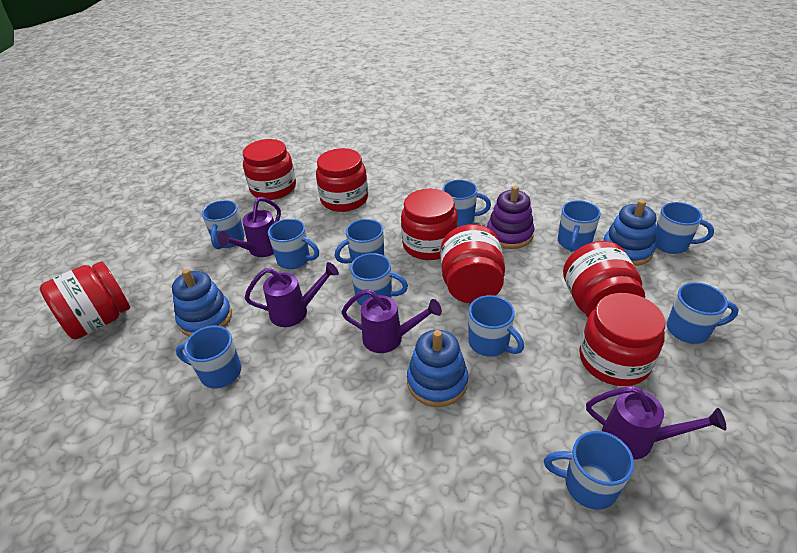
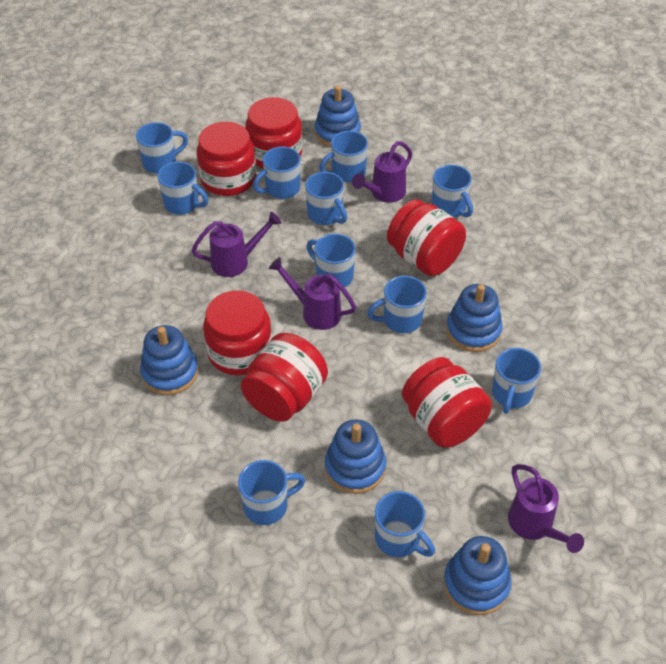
blue stacking toy: [172,269,232,337] [407,330,468,407] [604,200,656,266] = 3 -> [140,325,198,395] [315,85,361,147] [325,419,386,494] [444,536,511,615] [446,284,503,352] = 5
purple stacking toy: [487,186,534,249] = 1 -> none = 0
red jar: [40,262,130,340] [243,139,296,200] [316,148,368,212] [401,189,458,260] [440,224,505,303] [563,241,645,318] [579,293,665,386] = 7 -> [197,122,256,196] [203,290,272,376] [241,333,328,422] [245,97,302,169] [387,199,466,276] [402,357,492,447] = 6

